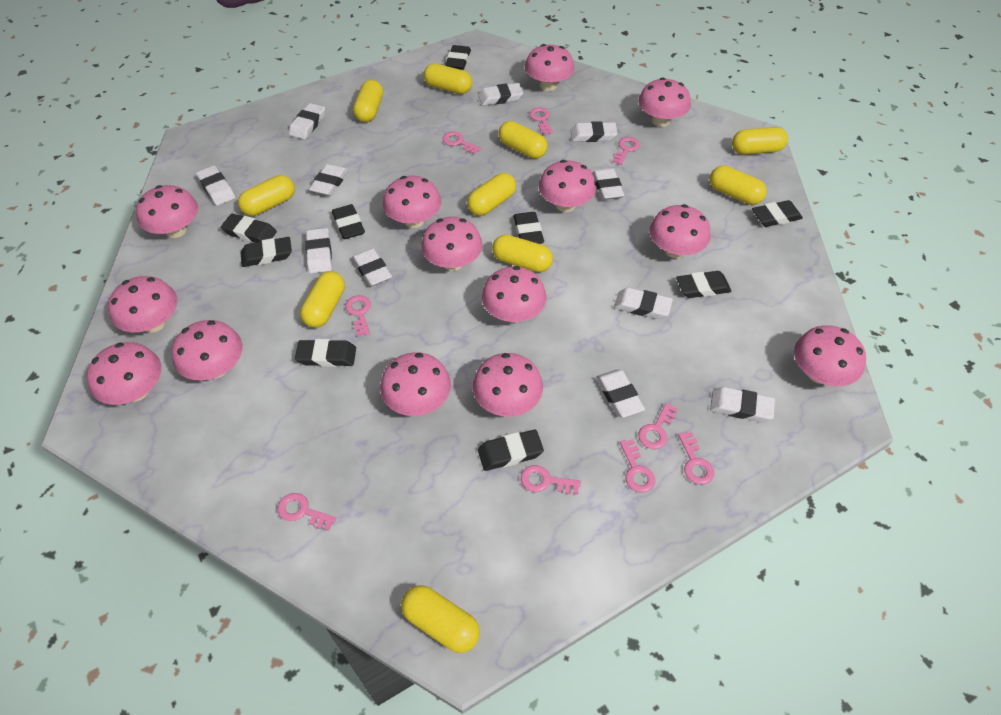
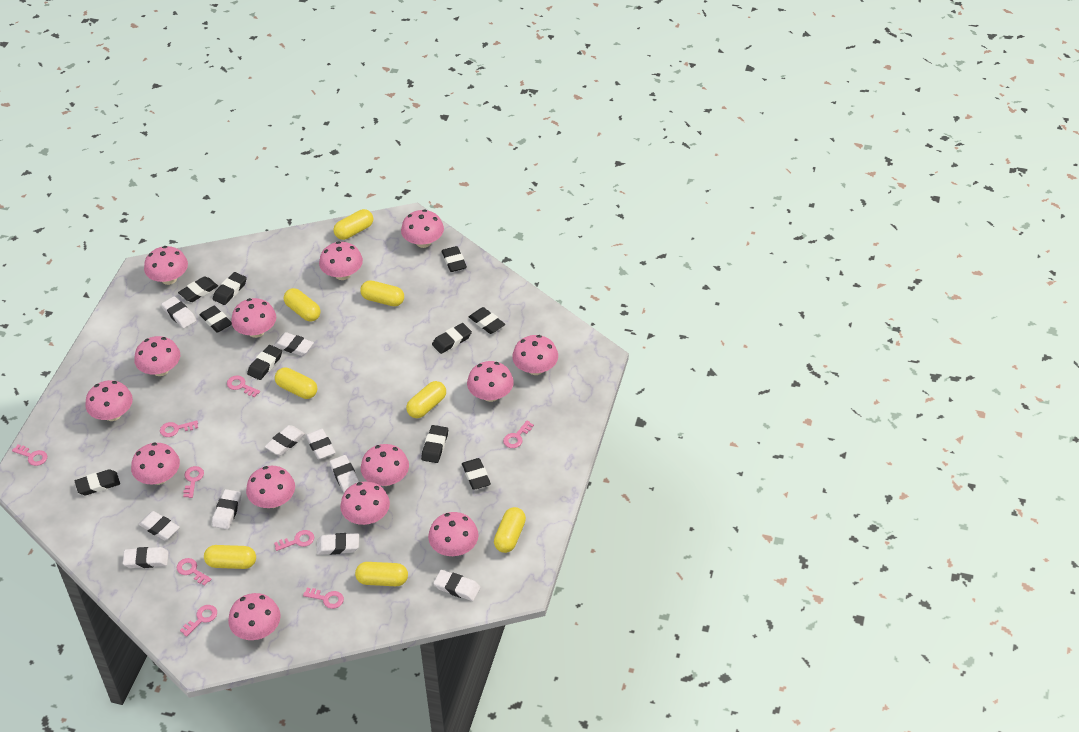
black eraser: [221,214,277,243] [241,237,292,267] [295,339,356,367] [332,204,365,239] [445,45,471,70] [478,429,544,471] [513,212,544,244] [676,271,732,298] [752,200,803,227] = 9 -> [75,469,120,495] [178,276,218,302] [200,306,232,333] [213,272,247,305] [247,345,282,380] [421,425,448,463] [432,323,472,354] [441,246,467,272] [462,458,491,490] [469,307,505,334] = 10
white eraser: [196,166,235,206] [289,103,325,139] [305,228,332,274] [309,164,348,196] [352,248,392,286] [478,83,523,106] [571,121,618,142] [592,168,624,200] [596,369,645,418] [614,288,673,319] [710,387,775,422] = 11 -> [123,547,169,568] [138,511,180,541] [161,296,196,328] [212,489,241,529] [265,425,305,456] [274,332,314,356] [305,429,335,459] [316,533,359,555] [330,455,359,492] [433,570,481,601] = 10
yellow capsule: [238,175,295,216] [300,271,345,328] [353,80,383,122] [401,585,480,653] [424,63,472,94] [467,173,516,216] [492,235,553,272] [498,121,548,159] [710,165,767,205] [732,127,788,155] = 10 -> [204,545,256,569] [275,368,317,399] [284,288,321,322] [333,209,373,240] [355,562,408,586] [360,280,404,306] [406,381,446,418] [494,507,526,553] = 8

